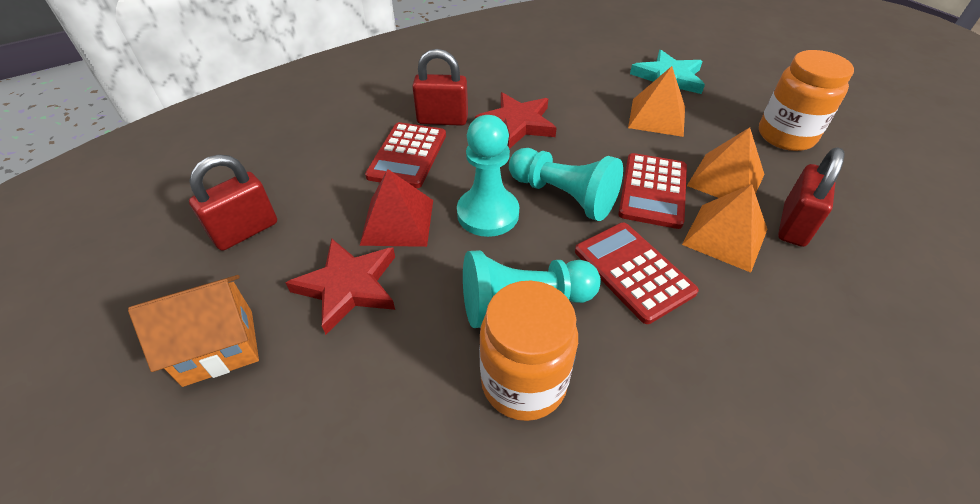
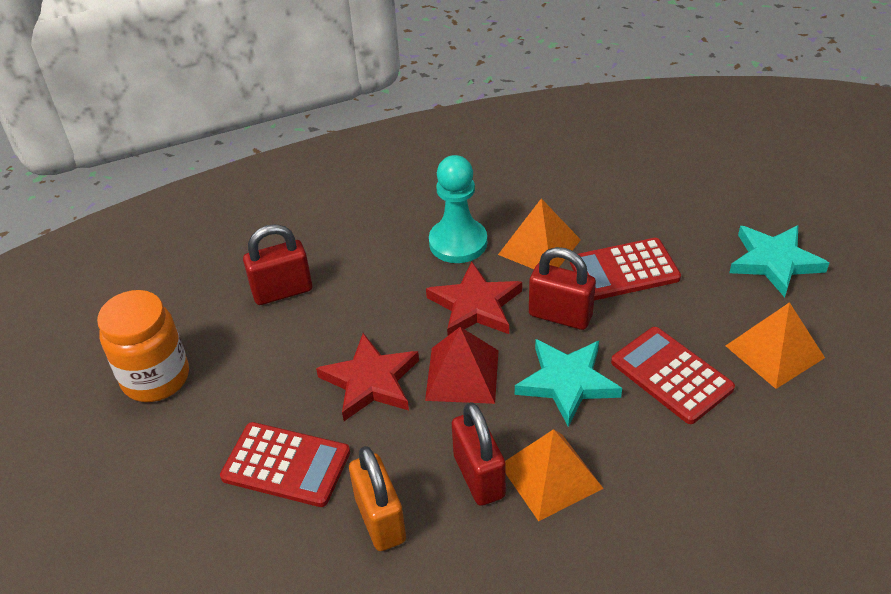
orange house: [128,275,259,387] = 1 -> none = 0
orange jar: [479,281,578,421] [759,50,854,151] = 2 -> [97,290,189,402] = 1
orange padlock: none = 0 -> [349,446,406,551] = 1
turquoise pawn: [457,115,519,237] [463,250,601,328] [509,148,623,221] = 3 -> [429,155,487,263] = 1
turquoise star: [630,50,705,94] = 1 -> [515,339,622,427] [729,225,829,297] = 2

